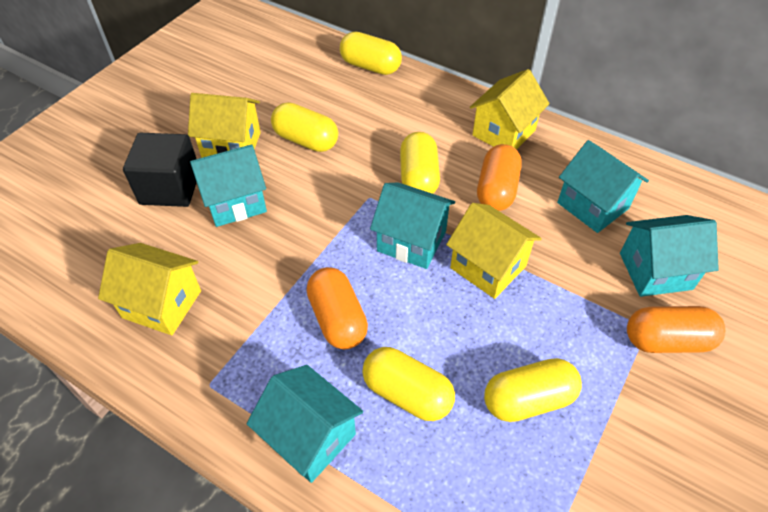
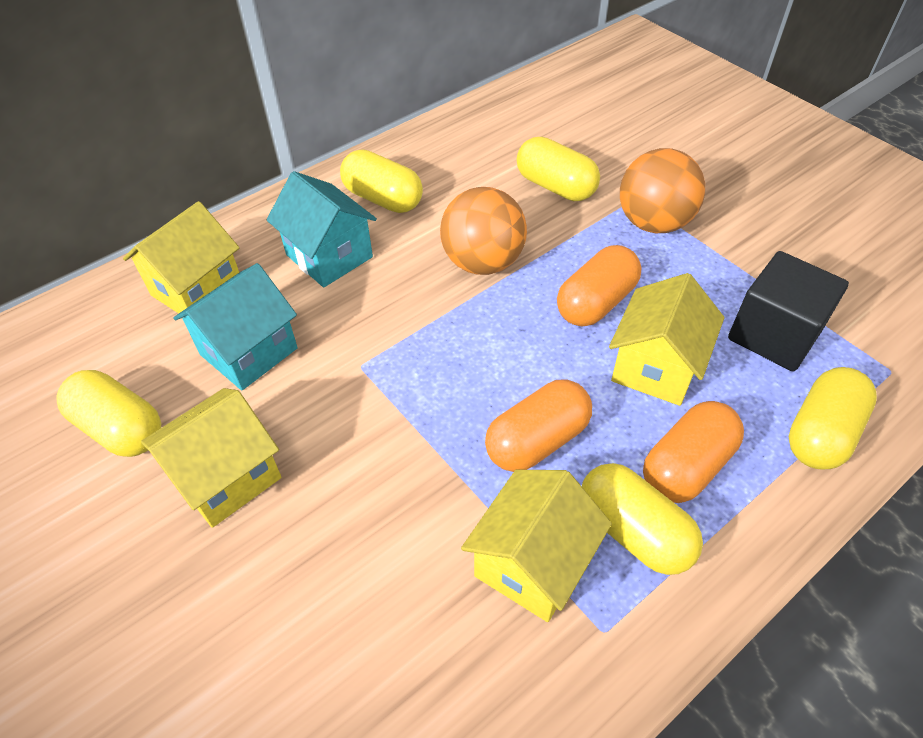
orange ball: none = 0 -> [440,187,527,275] [620,148,705,233] = 2
turquoise house: [190,144,267,227] [246,365,363,483] [370,183,455,269] [557,140,649,233] [620,215,719,297] = 5 -> [173,263,298,390] [267,171,377,287] = 2

